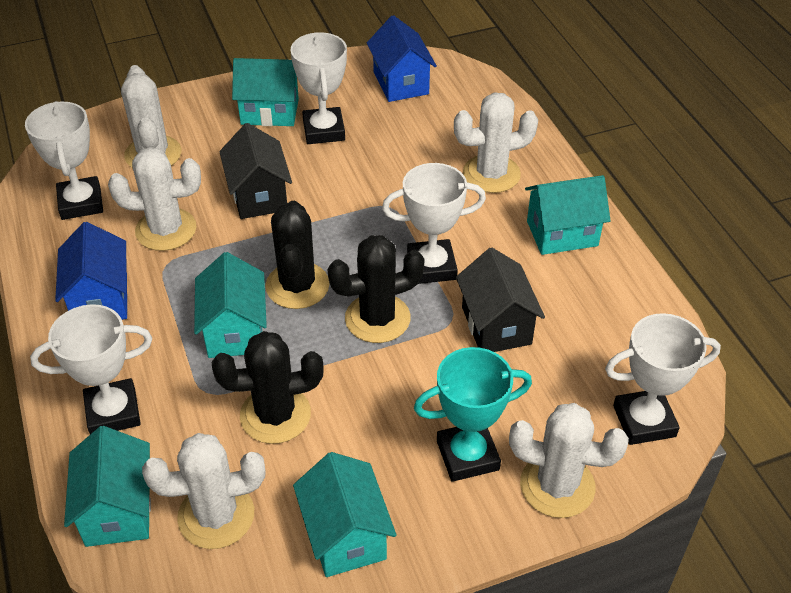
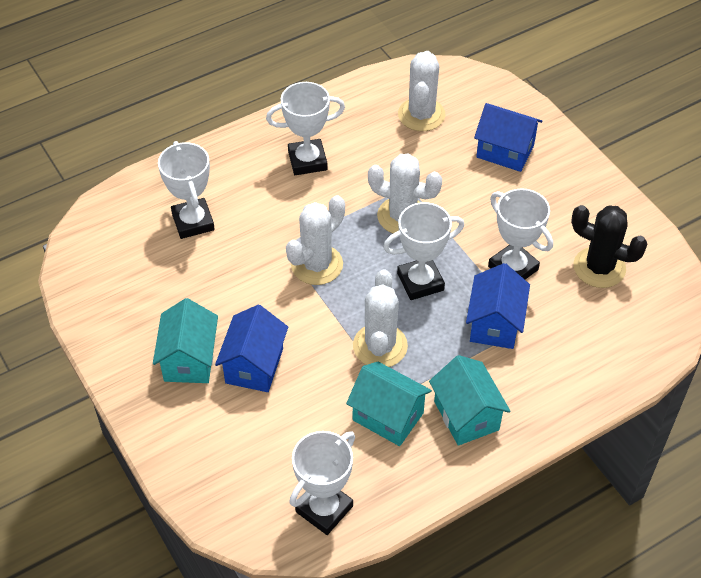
black cactus: [212,331,324,444] [265,201,330,309] [328,235,424,343] = 3 -> [571,205,647,288] = 1
black house: [219,123,292,219] [456,248,545,352] = 2 -> none = 0
blue house: [55,222,127,320] [367,15,437,102] = 2 -> [215,305,288,392] [466,263,530,349] [474,103,542,172] = 3
turquoise house: [64,426,151,547] [194,252,267,358] [232,58,299,126] [293,452,396,577] [525,175,611,255] = 5 -> [153,298,218,383] [346,362,432,446] [429,355,511,446] = 3
turquoise trophy: [414,347,532,482] = 1 -> none = 0
white cactus: [108,147,201,251] [121,65,181,168] [142,433,265,549] [454,92,538,193] [509,403,629,518] = 5 -> [286,195,345,285] [353,269,408,367] [368,154,442,233] [398,51,445,131] = 4

